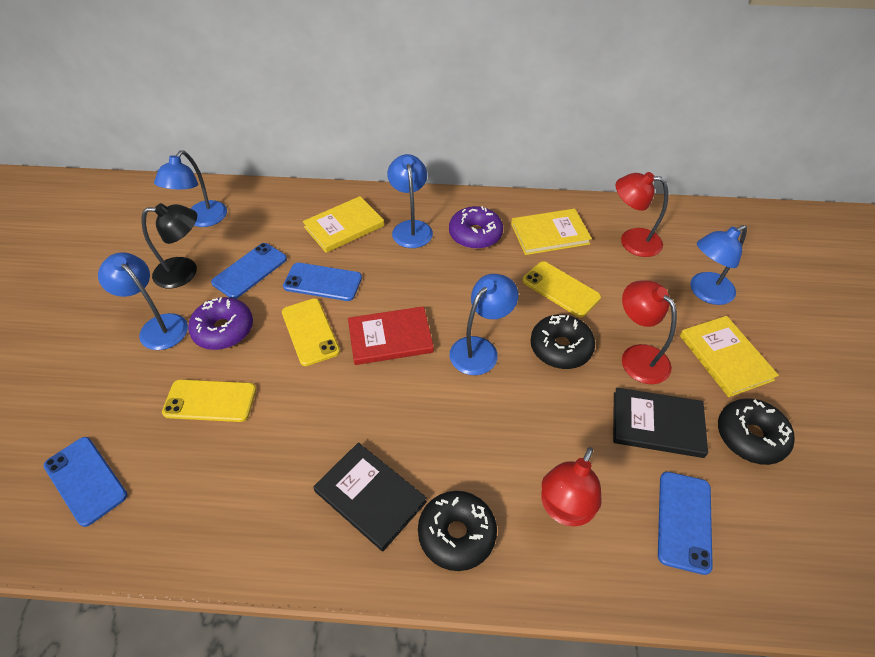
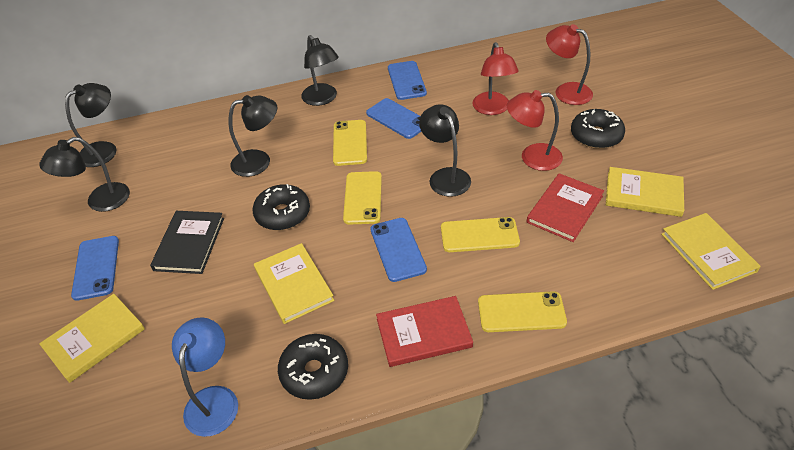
black book: [313,442,427,551] [613,388,708,458] = 2 -> [150,211,224,274] = 1
black lamp: [142,203,197,288] = 1 -> [39,137,130,212] [65,83,117,167] [229,95,277,177] [301,35,339,106] [419,104,471,197] = 5
blue lamp: [98,252,188,350] [154,150,227,227] [387,154,433,248] [450,274,518,375] [690,225,747,305] = 5 -> [172,317,238,437] = 1
purple donut: [188,297,253,350] [449,206,503,249] = 2 -> none = 0
red book: [348,306,434,365] = 1 -> [376,296,473,367] [526,173,604,242] = 2
yellow book: [303,196,384,253] [511,209,592,255] [680,316,779,397] = 3 -> [39,294,145,383] [254,243,334,324] [606,167,684,217] [661,213,761,290] = 4
yellow phone: [162,379,256,422] [282,298,340,366] [523,261,601,317] = 3 -> [333,120,367,166] [343,171,382,225] [441,217,520,252] [478,291,567,332] = 4

